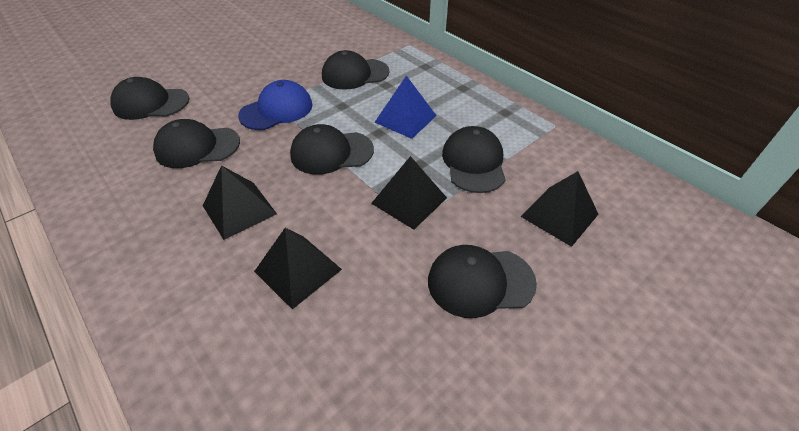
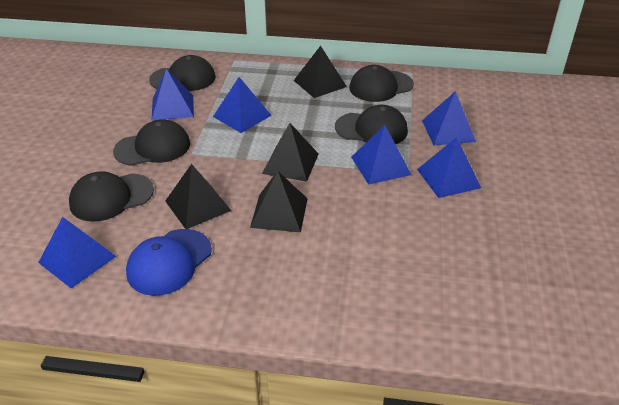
black cap: [111,77,189,120] [153,119,240,168] [290,124,374,174] [322,50,389,90] [428,245,537,318] [442,126,506,193] = 6 -> [69,171,154,222] [113,119,190,166] [149,55,216,91] [335,105,408,144] [349,65,414,102] = 5
blue pyramid: [374,76,437,139] = 1 -> [38,217,116,288] [152,68,194,121] [213,77,272,133] [351,125,412,185] [417,137,481,198] [422,91,476,145] = 6

